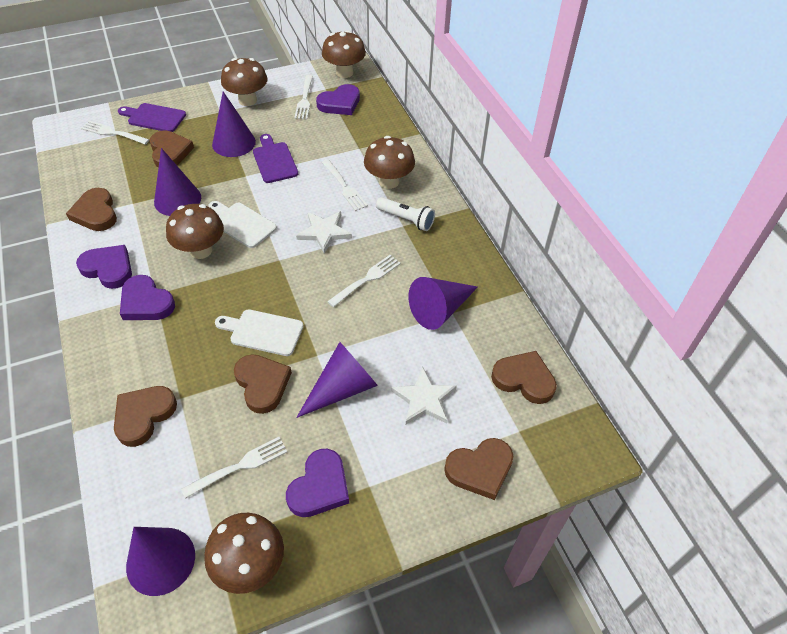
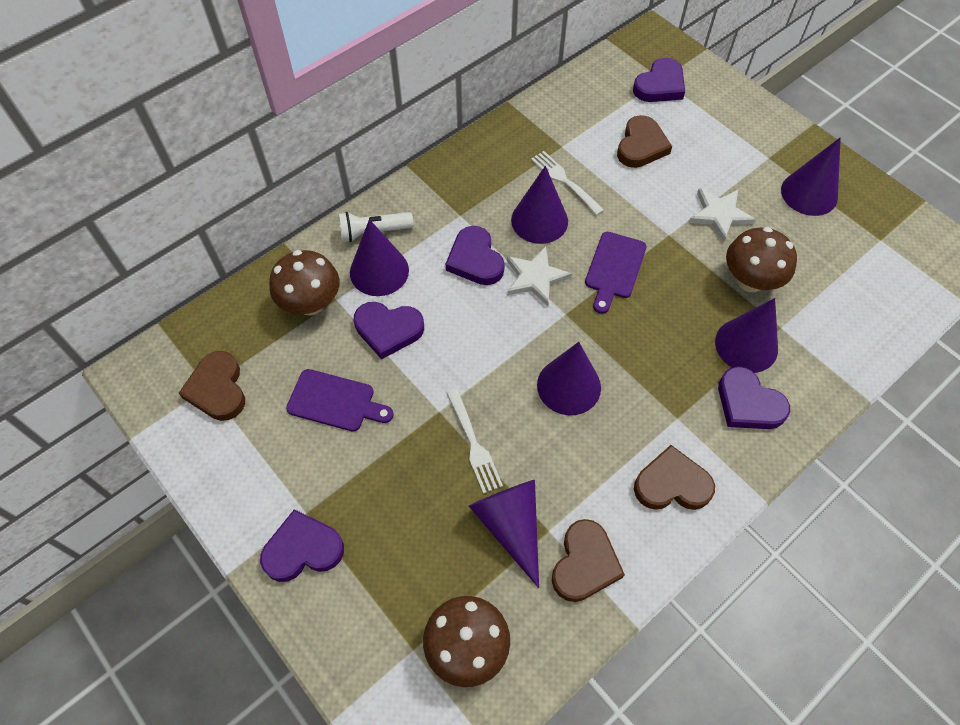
brown heart: [66,188,117,231] [114,386,177,447] [150,130,194,168] [234,354,292,414] [444,438,513,500] [491,351,557,404] = 6 -> [179,351,245,421] [552,519,625,602] [617,115,672,168] [634,445,715,510] = 4
brown mushroom: [166,204,224,259] [204,513,284,594] [221,58,268,106] [322,31,366,78] [364,136,415,189] = 5 -> [269,250,340,315] [423,596,510,687] [726,227,797,292] = 3
purple cone: [126,527,195,596] [154,148,201,216] [212,91,256,157] [296,342,378,418] [409,277,478,330] = 5 -> [350,219,409,296] [469,480,539,588] [511,166,568,244] [537,342,601,415] [715,298,778,373] [781,137,841,216] = 6
purple heart: [76,245,132,289] [120,275,175,320] [286,449,349,517] [316,84,360,115] = 4 -> [260,509,344,582] [354,302,424,359] [446,226,505,285] [633,57,685,102] [718,366,790,429] = 5
white cutting board: [208,201,277,248] [215,309,303,356] = 2 -> none = 0
white fork: [81,121,149,145] [181,437,287,499] [294,75,313,119] [322,159,368,211] [327,255,401,307] = 5 -> [446,388,503,494] [531,151,604,215] = 2

